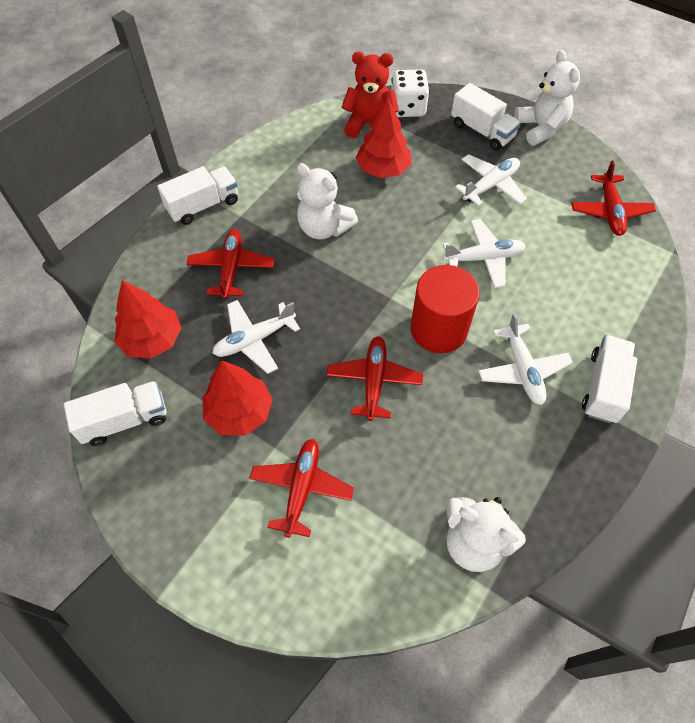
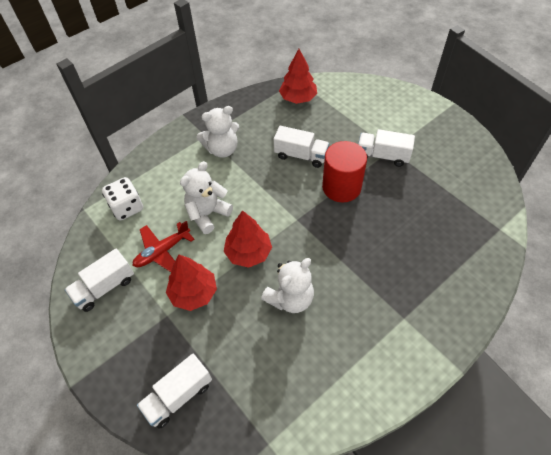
red plane: [187,229,274,300] [249,439,354,538] [327,336,423,421] [571,160,656,236] = 4 -> [133,221,194,272] = 1
red teddy bear: [341,52,399,138] = 1 -> none = 0
white plane: [212,300,300,374] [443,219,526,288] [455,154,527,206] [478,313,573,405] = 4 -> none = 0

